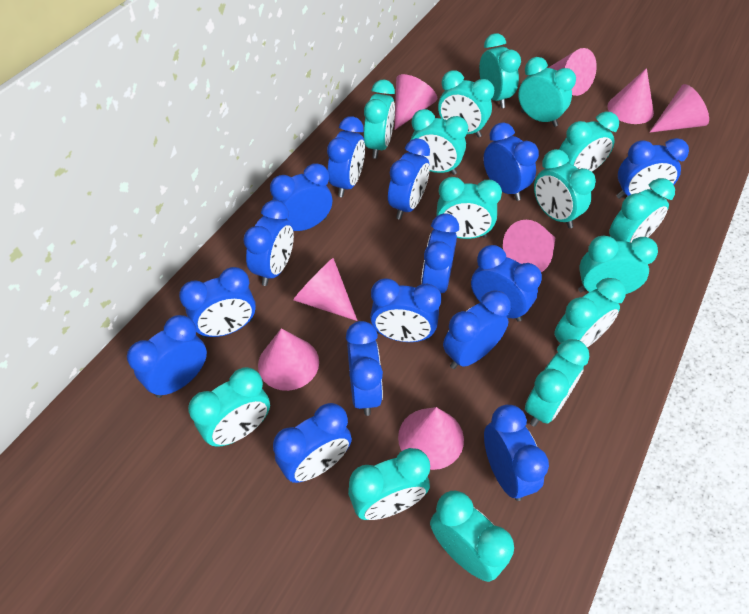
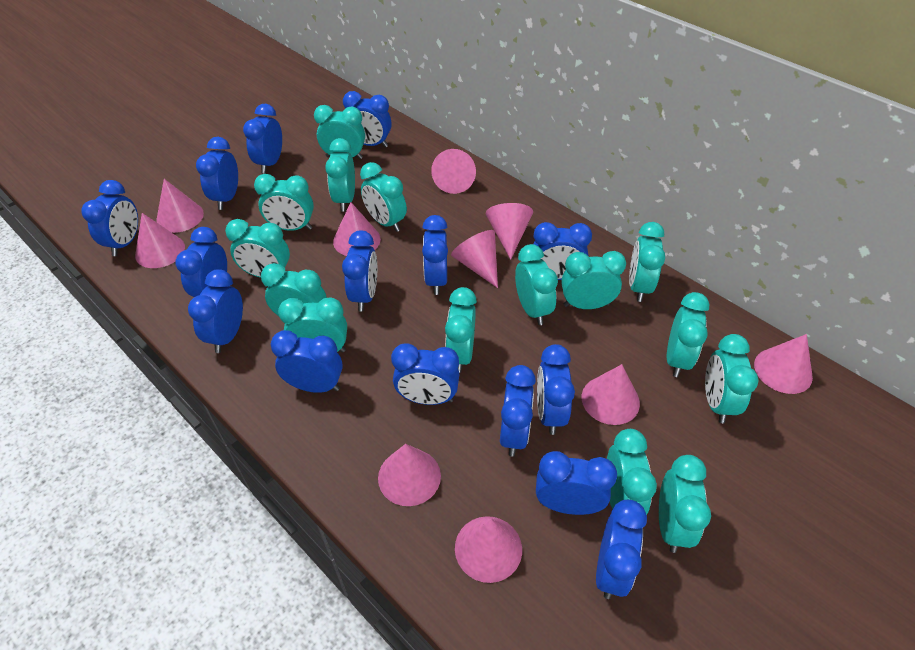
pink cone: [258,328,319,391] [293,258,358,321] [395,74,437,130] [398,407,464,470] [503,220,555,272] [548,48,597,96] [608,68,654,124] [649,84,709,133] = 8 -> [135,213,185,268] [156,179,204,233] [333,202,381,256] [378,444,441,506] [431,149,476,194] [451,230,498,288] [455,516,522,583] [486,203,533,260] [582,364,640,425] [754,334,813,394] = 10

